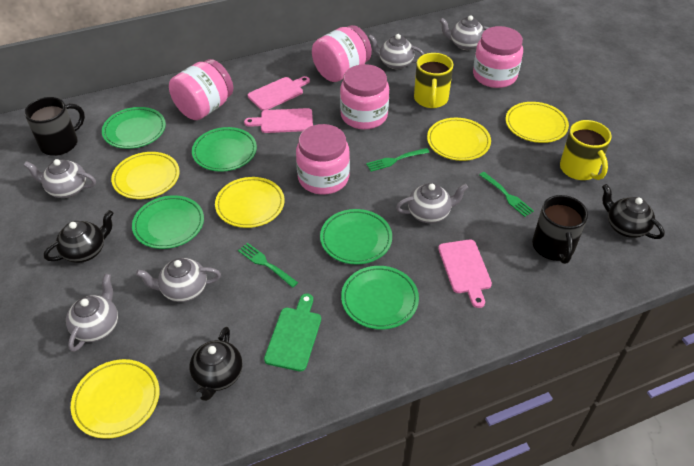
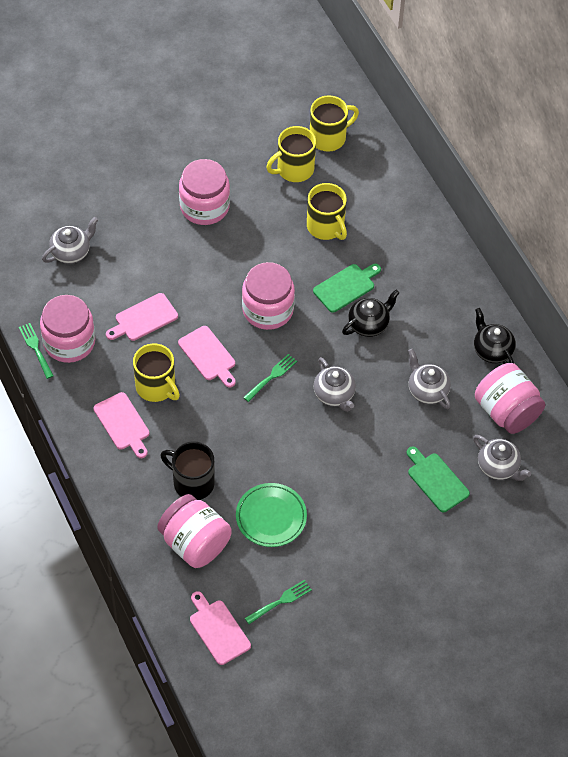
black mug: [24,97,85,156] [532,195,588,264] = 2 -> [160,441,215,500] = 1
black teapot: [44,210,113,263] [190,327,243,401] [602,184,665,239] = 3 -> [342,290,399,337] [474,308,516,364] = 2
green cutting board: [264,294,321,371] = 1 -> [313,264,381,313] [407,446,470,512] = 2
green plate: [102,107,166,149] [132,195,204,249] [192,127,257,172] [320,209,392,264] [341,266,419,330] = 5 -> [236,483,307,547] = 1
grey teapot: [23,159,96,198] [66,274,118,352] [136,258,221,302] [368,34,424,69] [396,183,468,223] [439,15,489,50] = 6 -> [42,217,98,264] [314,357,356,412] [408,349,451,409] [473,435,531,481] = 4
pink cutting board: [244,108,313,133] [248,76,310,111] [438,240,492,308] = 3 -> [93,392,149,458] [106,293,178,341] [178,326,236,388] [190,591,251,665] = 4
yellow mug: [414,53,453,108] [560,120,612,180] = 2 -> [133,343,180,402] [266,126,316,182] [307,183,347,240] [310,95,359,152] = 4
yellow plate: [71,359,160,439] [111,152,180,199] [215,177,285,228] [427,118,491,161] [506,102,569,143] = 5 -> none = 0

